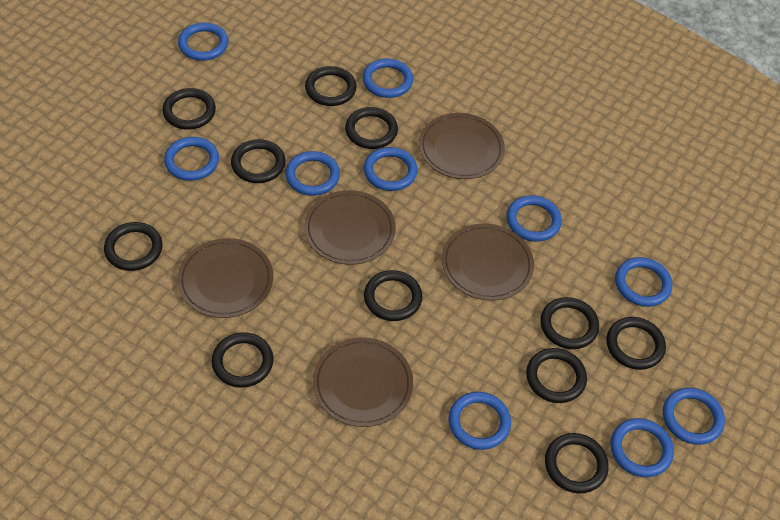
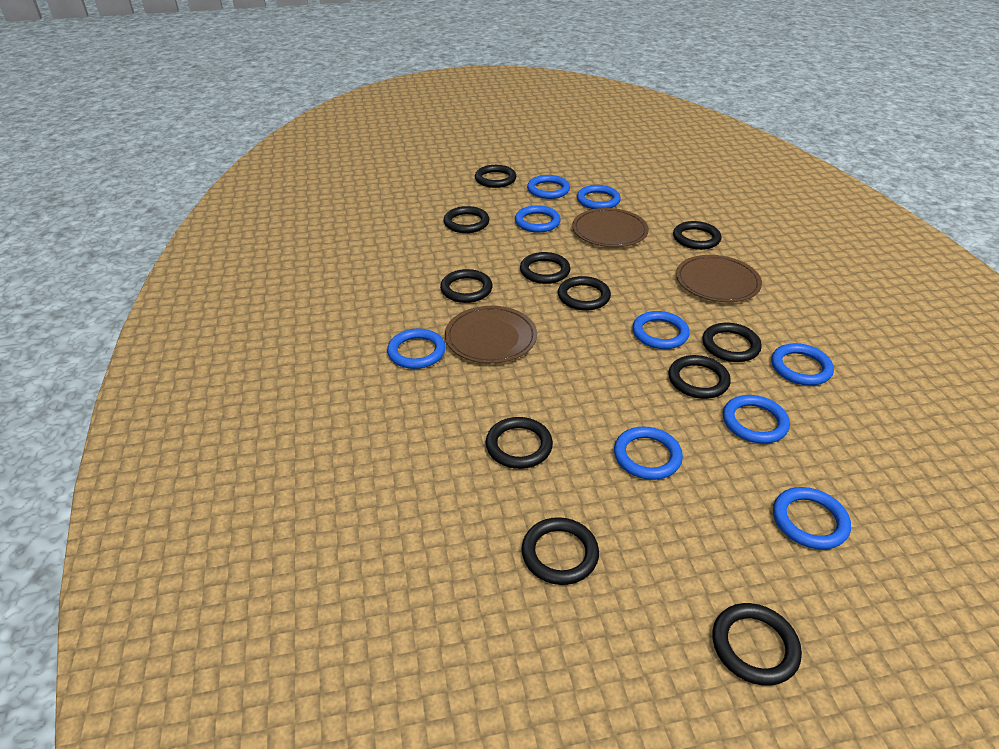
blue ring: [164,137,219,181] [178,23,229,61] [285,151,340,196] [362,59,413,98] [364,147,418,191] [448,392,511,450] [506,195,562,242] [610,418,674,477] [615,257,672,307] [663,388,725,445] = 10 -> [387,328,446,369] [515,205,561,233] [527,175,570,199] [577,185,621,209] [614,427,683,480] [632,311,690,349] [723,395,790,444] [771,343,834,386] [773,487,851,550] = 9
brown plate: [177,238,273,318] [304,190,396,265] [313,337,413,427] [419,113,505,179] [442,224,534,301] = 5 -> [445,306,537,364] [572,208,649,247] [676,255,762,302] = 3

